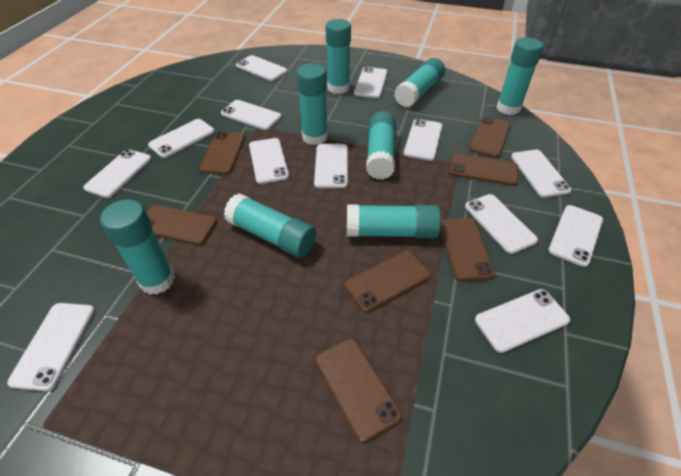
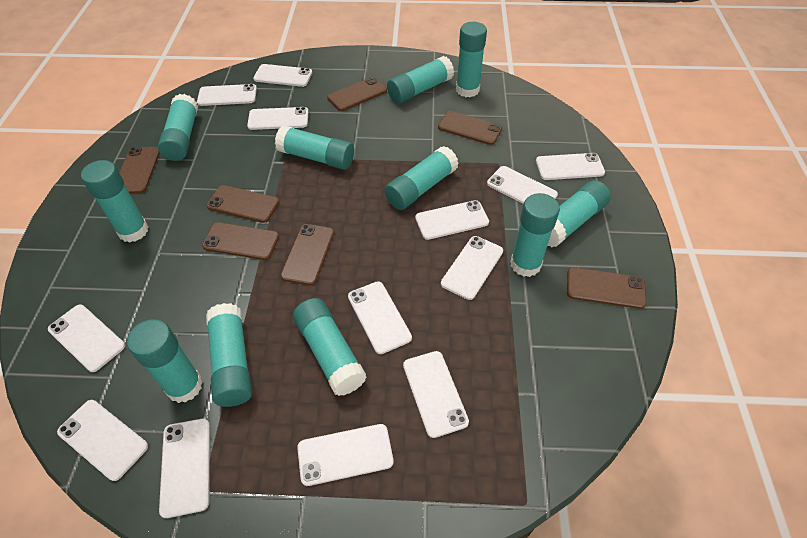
turquoise glue stick: [100,199,175,295] [224,193,316,258] [297,63,328,145] [326,19,351,94] [347,205,441,238] [366,111,396,180] [394,58,445,107] [496,37,543,115] = 8 -> [81,160,148,243] [127,319,203,403] [158,94,198,161] [206,303,252,407] [275,125,354,170] [293,298,367,396] [385,146,459,210] [387,56,454,104] [456,22,487,98] [510,193,560,277] [547,180,611,247] = 11

